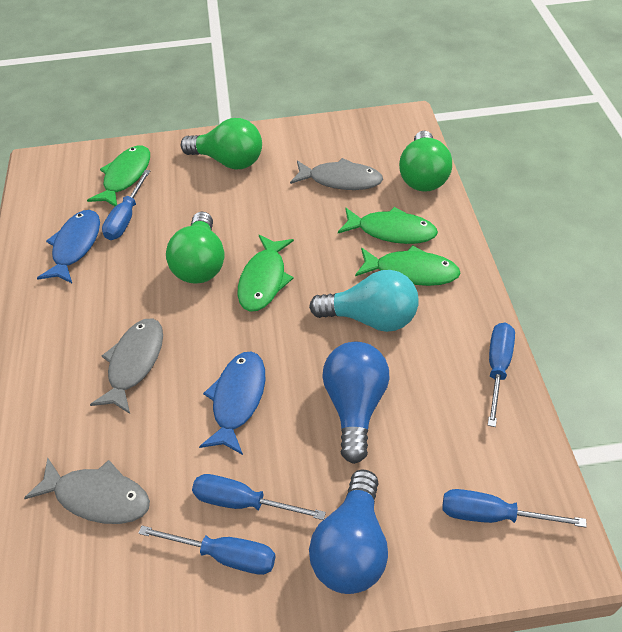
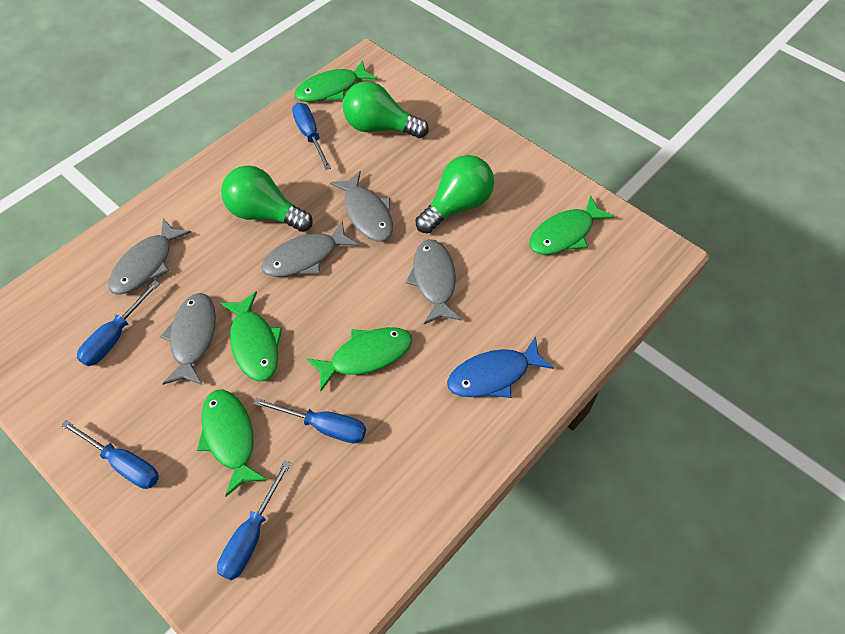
blue fish: [37,210,100,283] [199,351,265,455] = 2 -> [447,336,554,398] = 1
blue light bulb: [309,470,388,594] [322,342,389,464] = 2 -> none = 0
green fish: [87,145,150,206] [237,235,294,312] [338,207,438,244] [355,245,460,286] = 4 -> [197,389,267,497] [220,291,282,382] [294,60,377,102] [307,327,412,391] [529,195,615,255] = 5
grey fish: [24,457,150,524] [90,318,163,414] [290,158,383,190] = 3 -> [108,218,192,295] [160,293,216,385] [261,221,359,277] [330,171,393,242] [406,239,462,324] = 5
turquoise light bulb: [309,270,419,332] = 1 -> none = 0

